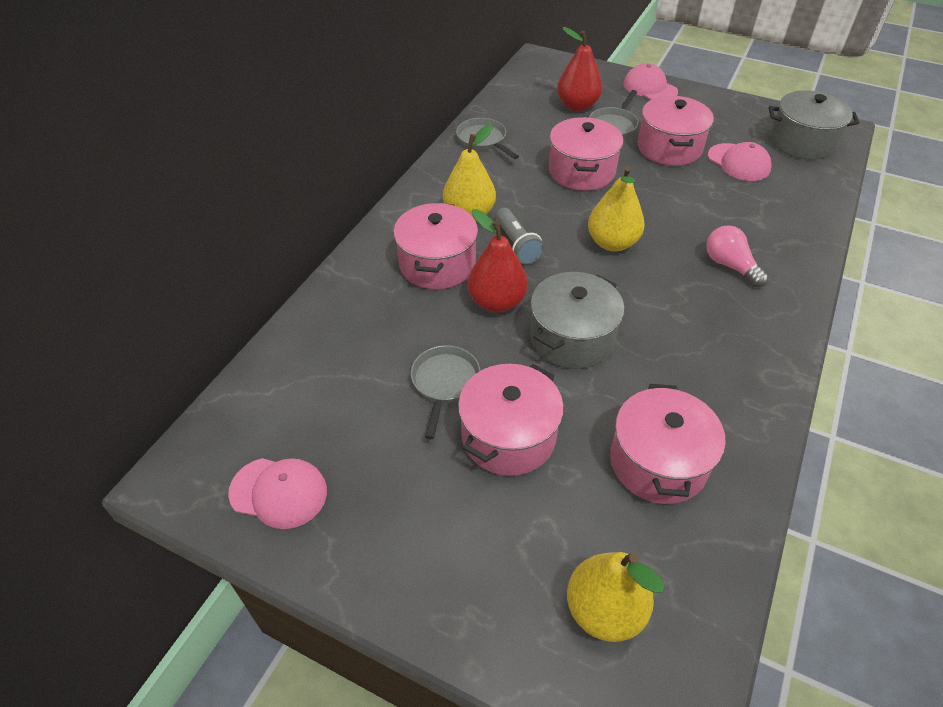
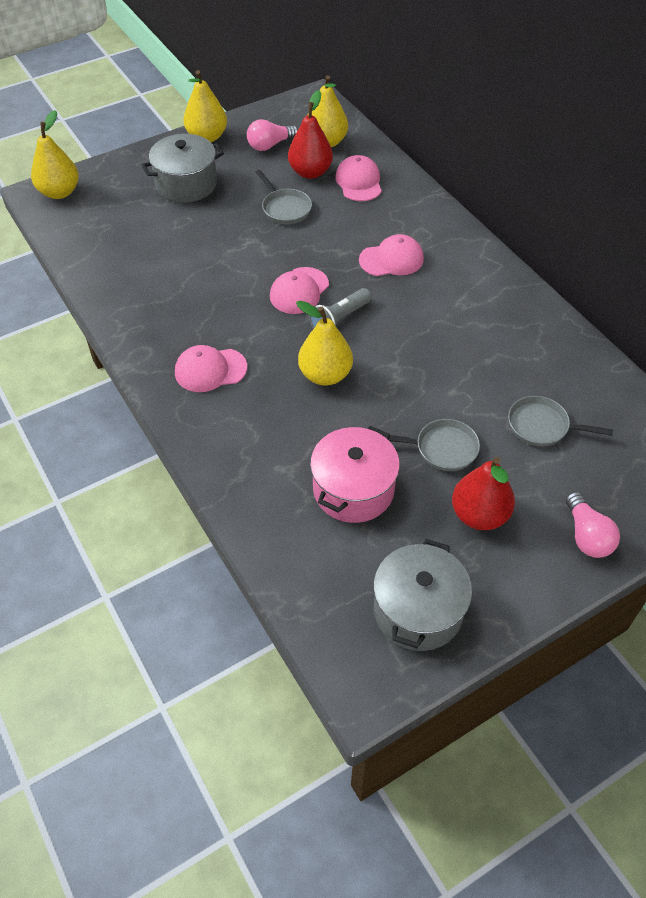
pink cap: [228,458,327,529] [623,63,678,100] [708,142,772,181] = 3 -> [175,345,247,392] [270,267,329,314] [335,155,382,201] [359,234,424,276] = 4
pink light bulb: [707,225,769,287] = 1 -> [247,119,298,151] [565,492,620,558] = 2
pink pot: [393,203,478,289] [458,364,564,476] [549,117,623,191] [610,384,726,504] [638,96,714,166] = 5 -> [310,426,400,523] = 1
yellow pear: [443,124,496,221] [567,552,665,642] [588,166,645,251] = 3 -> [31,110,79,199] [184,70,227,142] [296,301,353,386] [308,75,348,147] = 4

